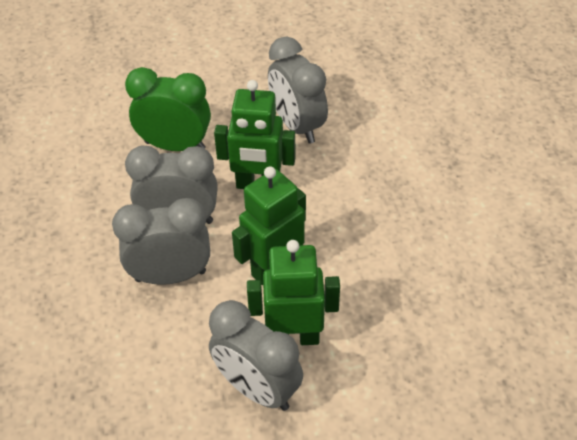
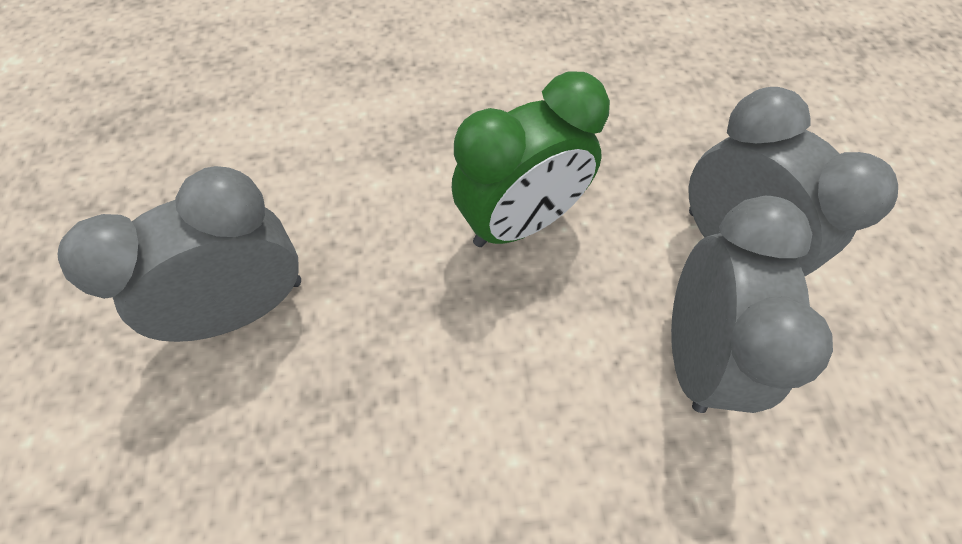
green robot: [214,80,296,189] [232,166,306,285] [247,240,340,345] = 3 -> none = 0
grey clock: [112,198,210,285] [125,145,218,224] [209,300,303,411] [268,37,328,144] = 4 -> [58,166,301,342] [671,196,833,413] [688,87,898,276] = 3

